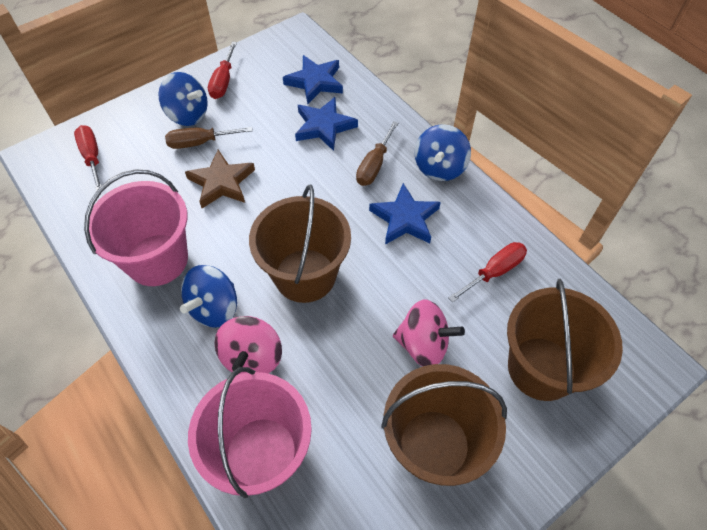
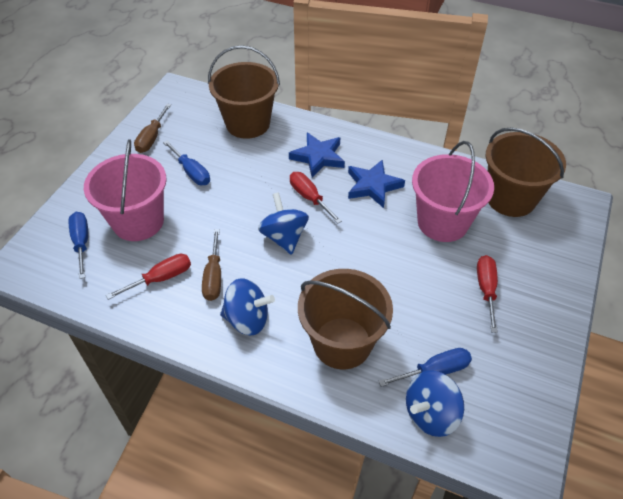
blue screwdriver: none = 0 -> [69,212,88,279] [163,141,210,185] [379,348,472,387] = 3
blue star: [283,55,343,104] [295,97,358,151] [369,183,441,245] = 3 -> [289,133,345,177] [348,159,405,208] = 2
brown star: [185,150,255,208] = 1 -> none = 0
pink spinning top: [214,316,282,374] [393,299,465,366] = 2 -> none = 0

